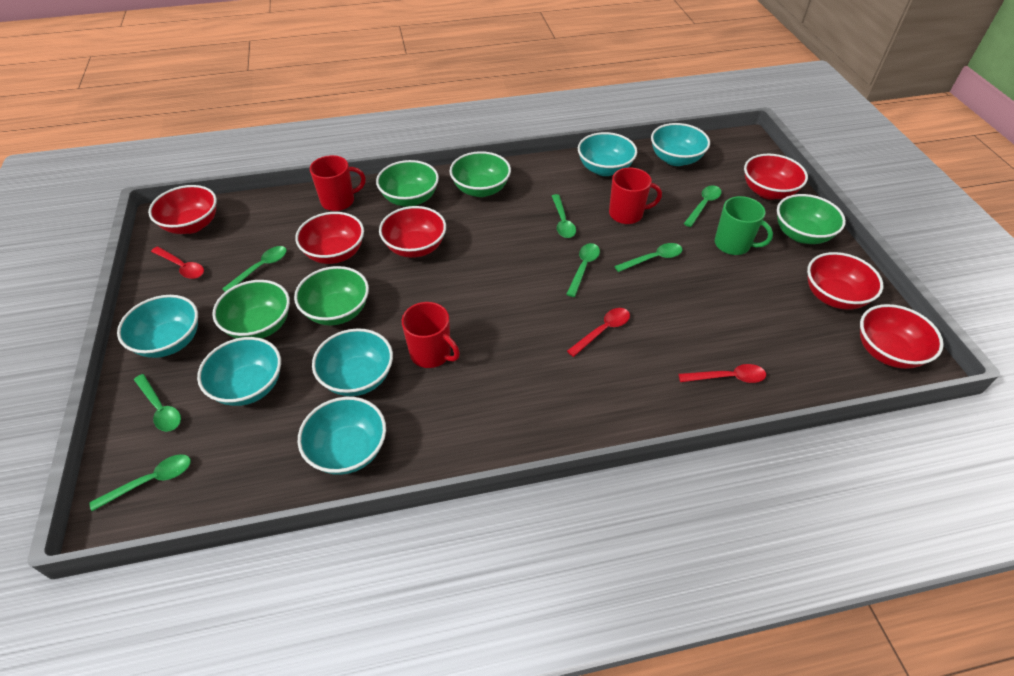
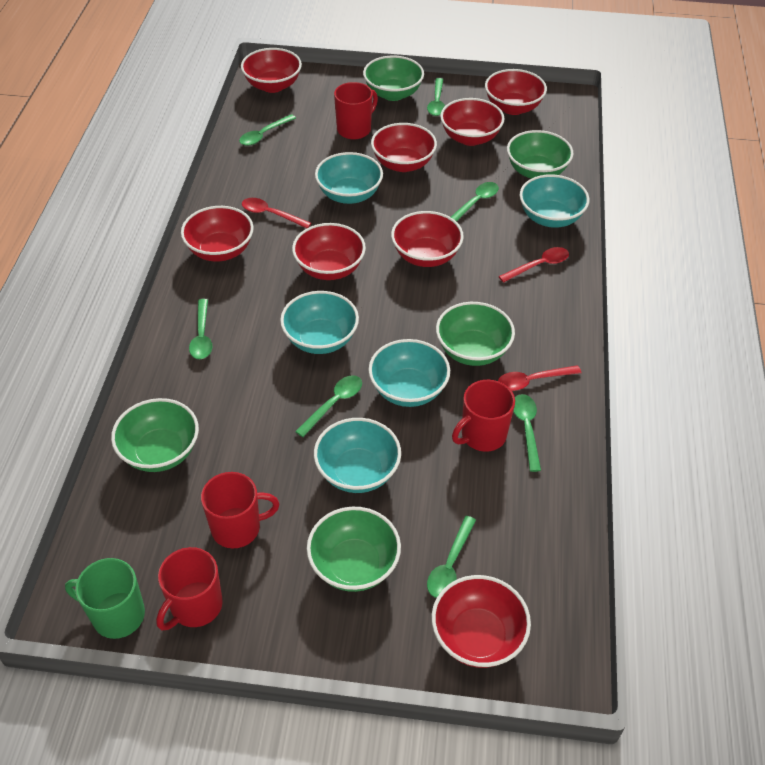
red bowl: [148,185,217,234] [295,212,364,264] [379,206,446,258] [744,154,808,200] [807,252,883,310] [860,304,944,369] = 6 -> [181,206,254,262] [241,48,302,93] [292,223,366,280] [371,123,437,172] [391,211,464,267] [432,575,531,668] [440,98,505,146] [485,69,547,115] = 8
red mug: [310,155,366,211] [402,302,460,368] [609,167,662,224] = 3 -> [156,547,223,630] [201,472,279,548] [334,82,378,139] [452,380,515,452] = 4
turquoise bowl: [117,295,198,358] [197,337,281,406] [298,397,386,475] [312,328,393,396] [578,132,637,176] [651,123,710,166] = 6 -> [280,291,359,354] [314,418,401,493] [315,152,383,204] [368,339,450,407] [520,174,590,228] = 5

